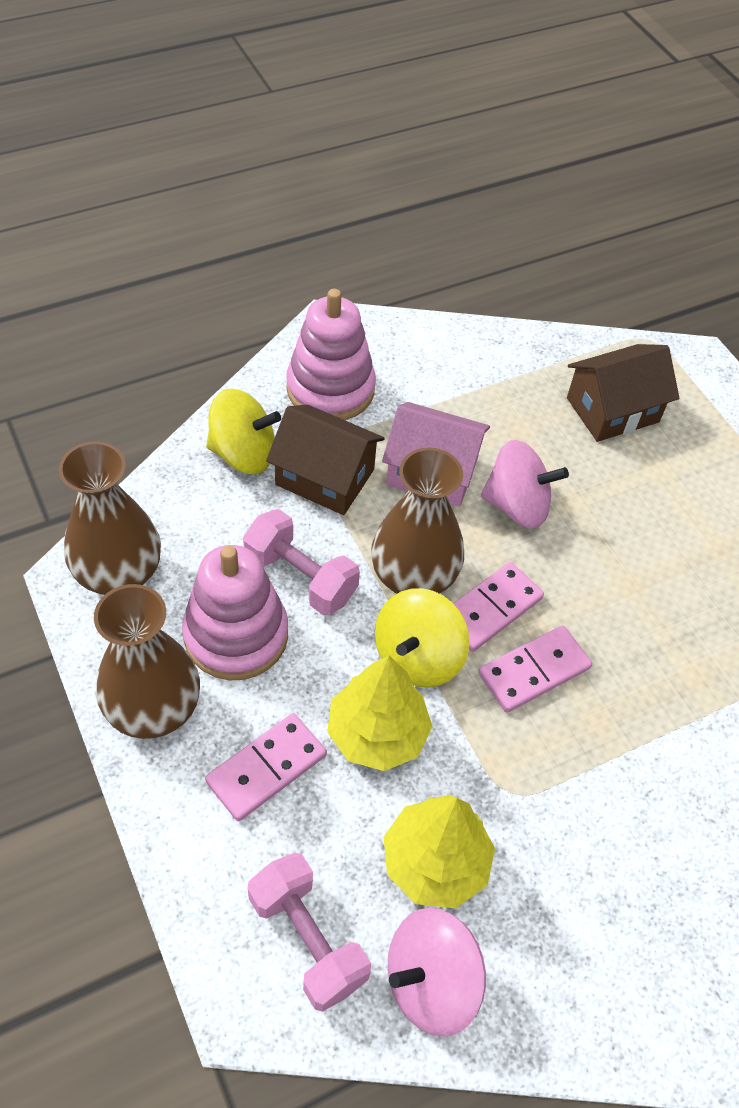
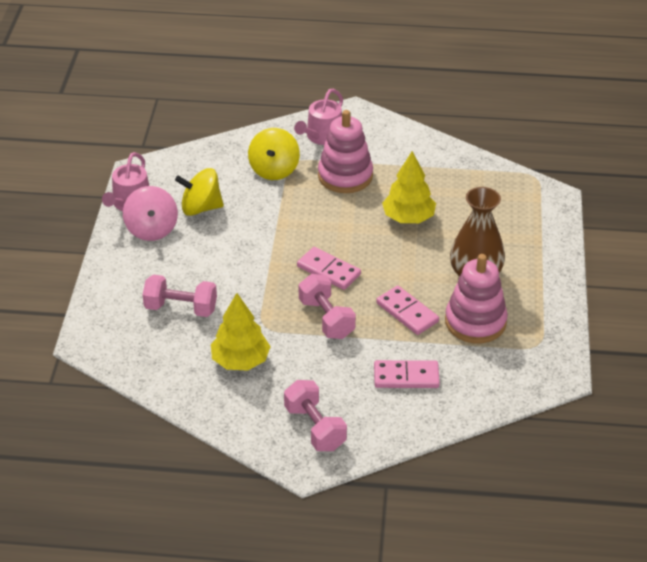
brown house: [266,405,385,515] [567,344,679,442] = 2 -> none = 0
brown vase: [59,441,161,595] [94,584,200,739] [371,447,464,594] = 3 -> [450,187,505,277] = 1
pink dumbbell: [243,509,360,615] [248,852,371,1012] = 2 -> [142,275,217,317] [284,380,347,451] [299,274,356,339] = 3
pink house: [382,402,490,507] = 1 -> none = 0
pink spinning top: [388,908,486,1037] [481,440,569,529] = 2 -> [123,186,178,241] = 1
pink watering can: none = 0 -> [102,152,149,211] [294,89,343,145] = 2

